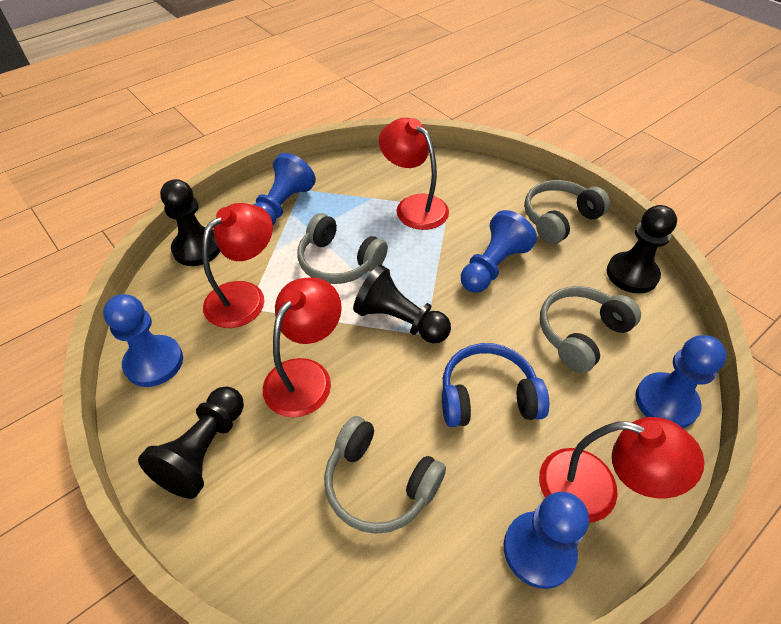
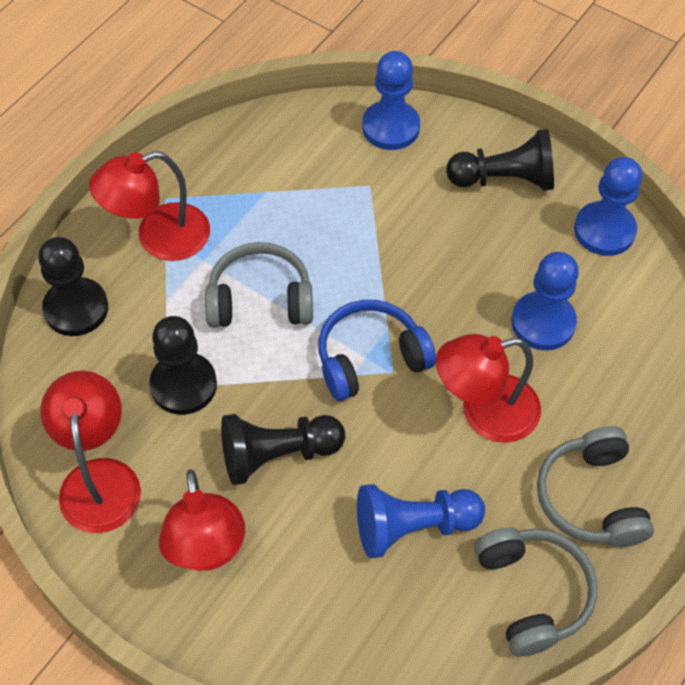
blue pawn: [103,294,183,387] [254,153,316,225] [461,210,537,293] [504,492,589,589] [635,335,727,428] = 5 -> [357,484,485,558] [362,51,420,150] [511,252,579,350] [574,157,642,256] = 4
grey headphones: [297,213,388,284] [324,416,446,534] [524,180,610,244] [540,286,641,373] = 4 -> [205,242,313,328] [474,527,598,657] [537,426,654,547] = 3

